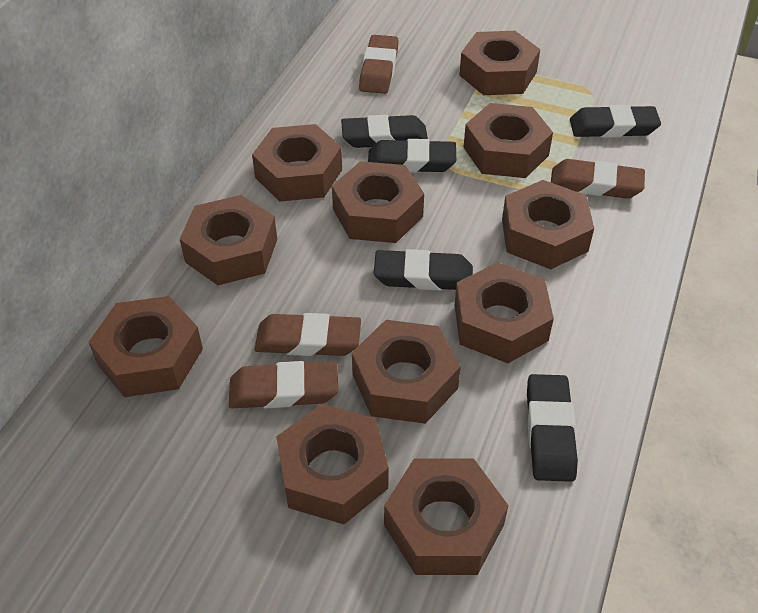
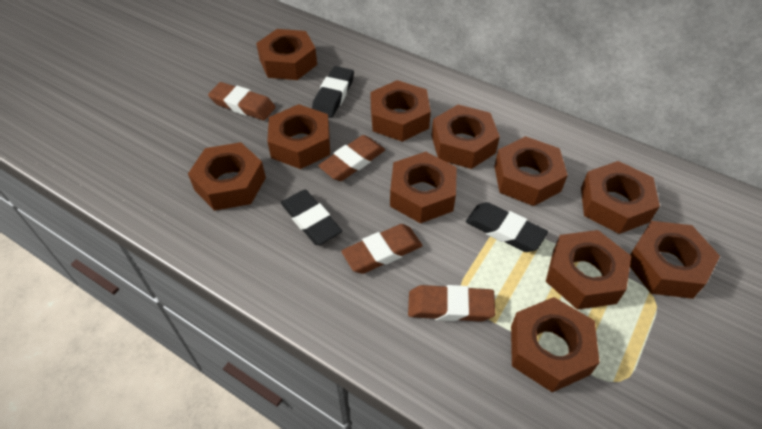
black eraser: [341,115,428,148] [368,139,456,173] [374,249,473,291] [527,374,578,482] [570,105,661,138] = 5 -> [281,189,342,245] [312,66,354,118] [466,202,548,252] = 3

